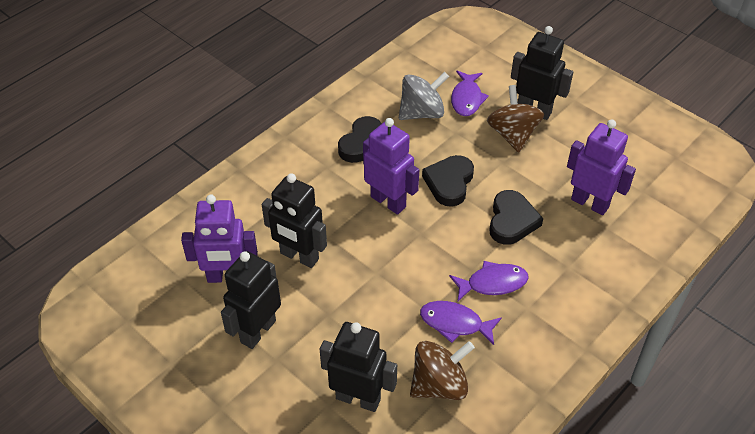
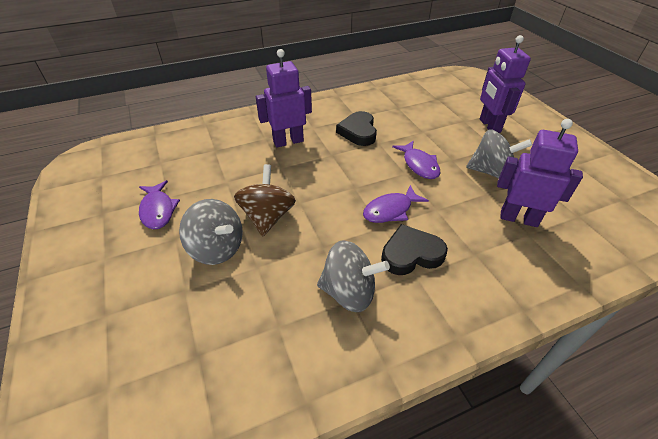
black heart: [338,116,382,163] [422,155,474,207] [489,190,543,245] = 3 -> [336,111,377,146] [381,224,448,275] = 2
black robot: [221,251,281,349] [262,173,327,268] [320,322,397,412] [511,26,573,120] = 4 -> none = 0
brown spinning top: [410,341,475,400] [487,85,544,152] = 2 -> [234,164,296,236] = 1
grey spinning top: [399,72,449,120] = 1 -> [179,199,243,265] [317,240,390,312] [466,130,532,178] = 3

